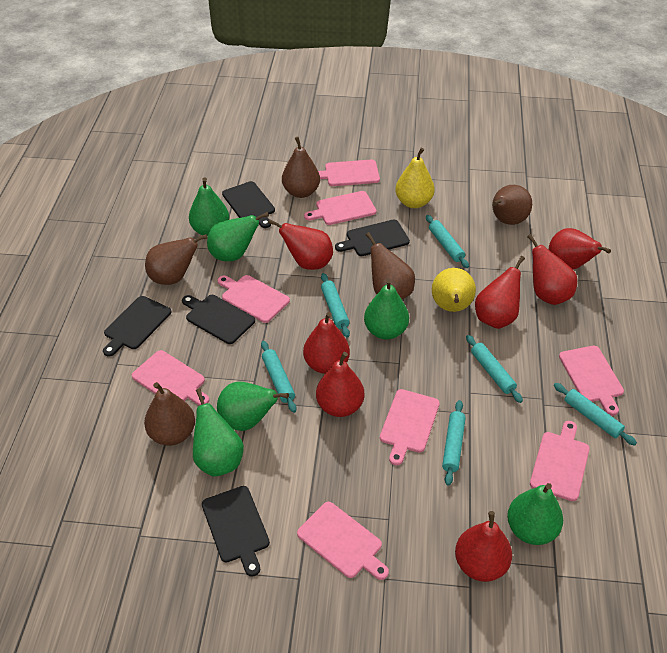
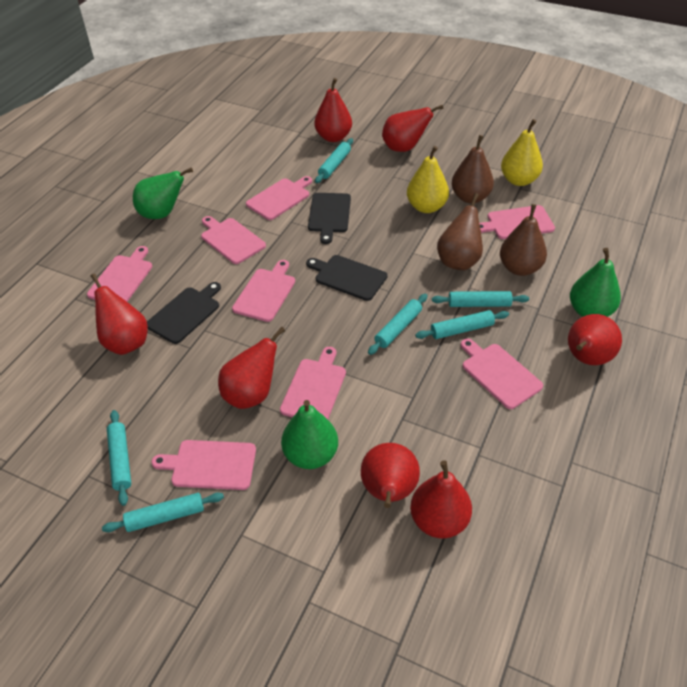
black cutting board: [103,296,171,357] [182,295,255,344] [202,486,270,577] [222,181,275,228] [335,220,410,256] = 5 -> [147,282,221,344] [306,255,387,301] [308,193,351,244] = 3
brown pear: [144,382,195,446] [145,234,207,285] [282,137,320,198] [366,232,415,299] [492,185,532,225] = 5 -> [437,193,483,270] [452,135,494,203] [500,204,547,276] = 3
green pear: [189,177,229,237] [193,388,244,476] [207,212,269,261] [217,382,289,431] [364,279,409,340] [507,483,563,545] = 6 -> [133,167,193,219] [281,400,338,469] [570,248,621,317] = 3

